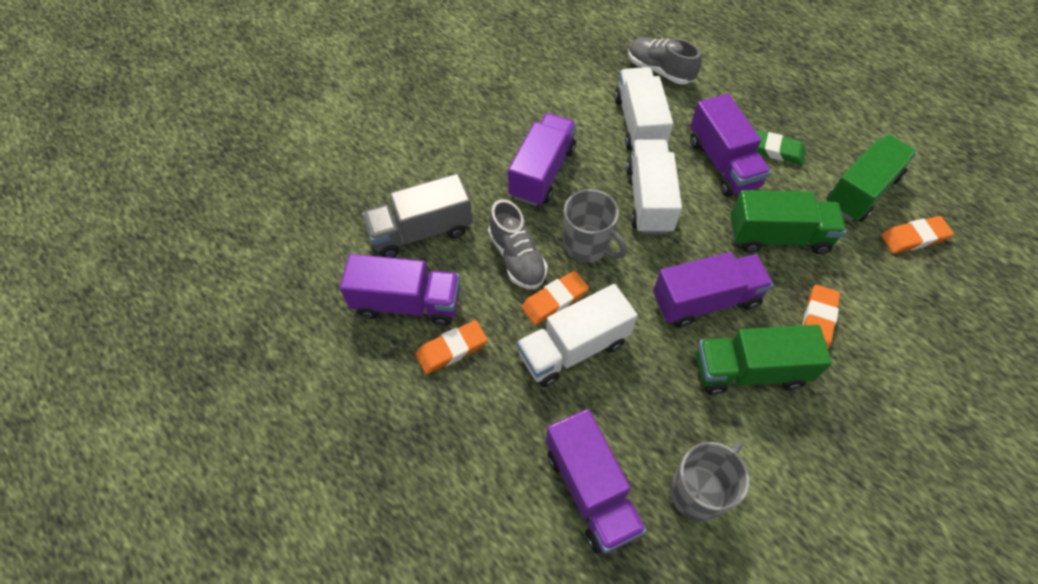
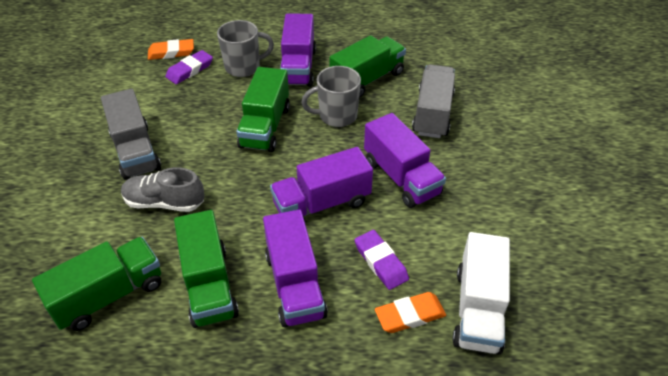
green eraser: [755,130,805,165] = 1 -> none = 0
green truck: [696,325,832,395] [730,190,846,254] [827,135,917,222] = 3 -> [32,237,161,331] [174,210,239,328] [236,67,290,152] [330,35,406,98] = 4
grey shoe: [488,199,548,289] [628,37,702,85] = 2 -> [121,167,204,212] = 1
grey truck: [362,173,473,258] = 1 -> [101,89,161,180] [412,64,455,138] = 2
orange eraser: [416,320,487,374] [521,271,589,325] [802,285,840,349] [881,216,954,253] = 4 -> [148,39,194,60] [375,292,446,333] = 2
purple eraser: none = 0 -> [165,50,213,84] [355,230,409,290] = 2
purple truck: [340,254,460,326] [508,113,576,206] [546,409,647,554] [653,252,773,328] [690,94,771,197] = 5 -> [263,210,328,327] [270,147,373,221] [280,13,316,87] [364,113,446,208] = 4
white truck: [517,284,638,387] [614,67,673,150] [626,139,682,234] = 3 -> [452,232,510,354] = 1

